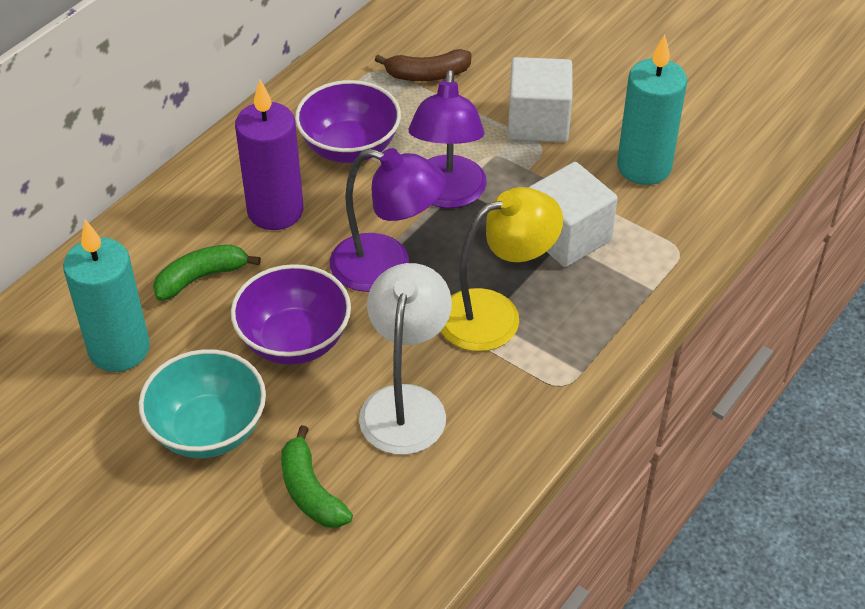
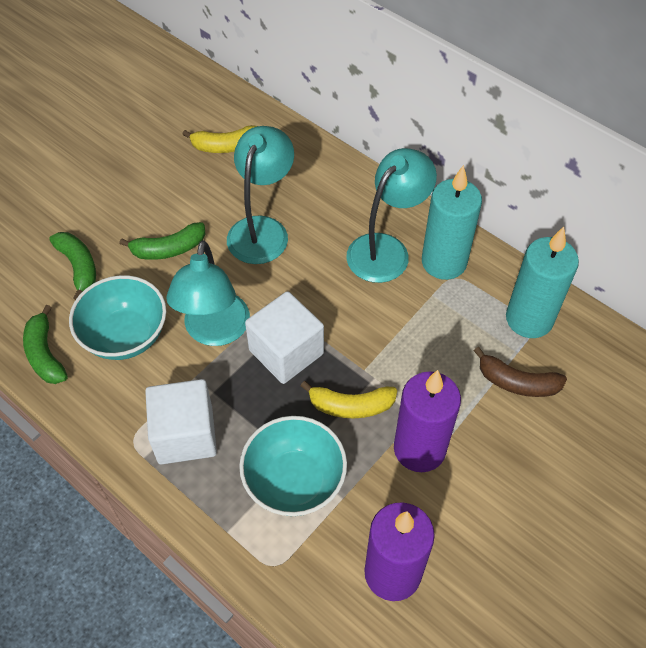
green banana: [153,244,261,301] [281,425,353,528] = 2 -> [23,305,68,384] [49,232,96,300] [119,222,205,260] = 3
purple bowl: [231,264,351,365] [295,80,401,163] = 2 -> none = 0
purple candle: [235,80,303,230] = 1 -> [364,502,435,601] [394,370,461,472] = 2
purple lamp: [330,148,446,292] [409,70,487,208] = 2 -> none = 0
turquoise bowl: [139,349,266,458] = 1 -> [69,275,166,360] [239,416,347,516] = 2
turquoise lamp: none = 0 -> [166,240,250,346] [227,126,294,264] [346,148,437,283] = 3
white lamp: [359,263,452,455] = 1 -> none = 0
yellow banana: none = 0 -> [182,125,257,153] [301,381,397,418] = 2
yellow lamp: [441,187,563,351] = 1 -> none = 0

